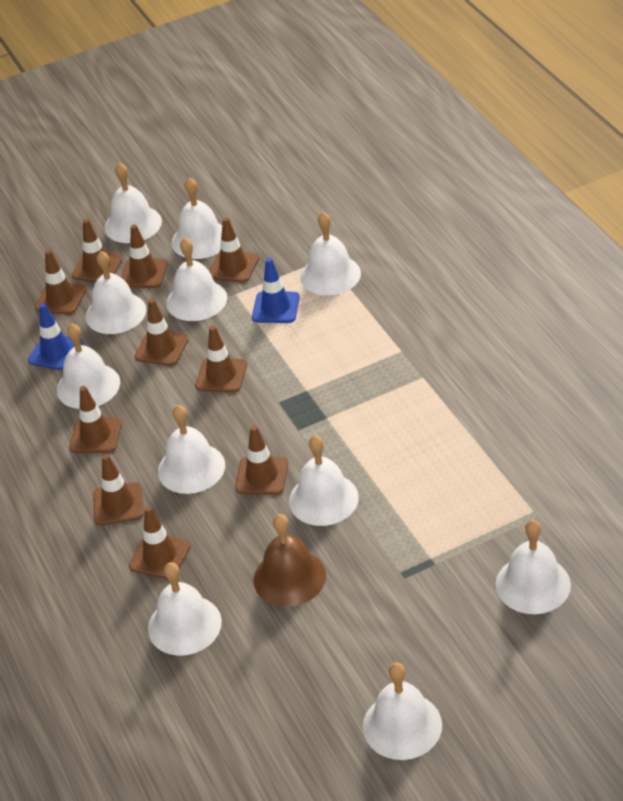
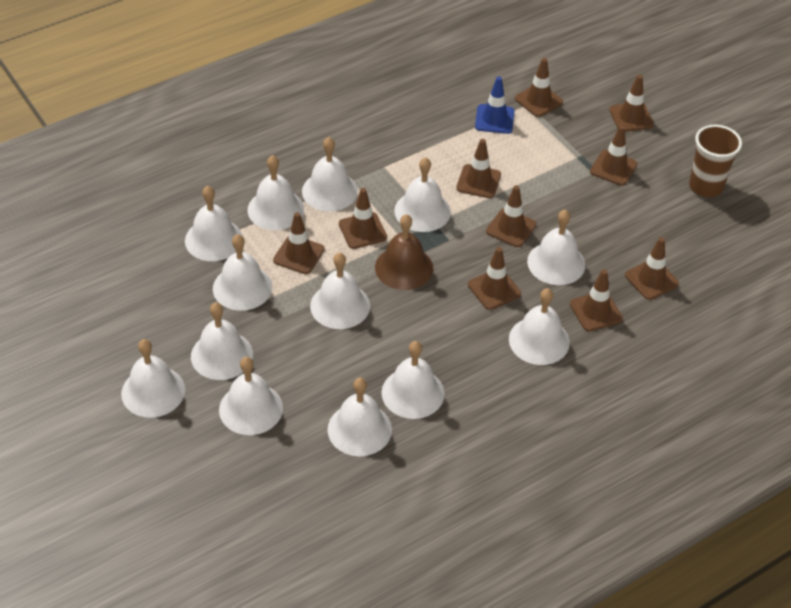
blue traffic cone: [28,303,83,370] [252,258,300,323] = 2 -> [475,77,515,134] = 1
brown cup: none = 0 -> [689,125,742,197] = 1
white bell: [57,324,120,409] [86,251,146,334] [104,163,162,243] [148,562,222,656] [158,405,225,494] [166,238,227,321] [172,177,222,259] [289,435,359,526] [300,212,361,295] [363,662,442,760] [496,520,571,614] = 11 -> [121,339,185,418] [185,186,242,261] [191,302,253,380] [213,234,272,311] [219,357,283,435] [248,155,304,230] [302,137,358,211] [310,253,370,329] [327,378,392,456] [381,341,444,419] [394,157,451,232] [509,288,570,365] [527,210,586,285] = 13

